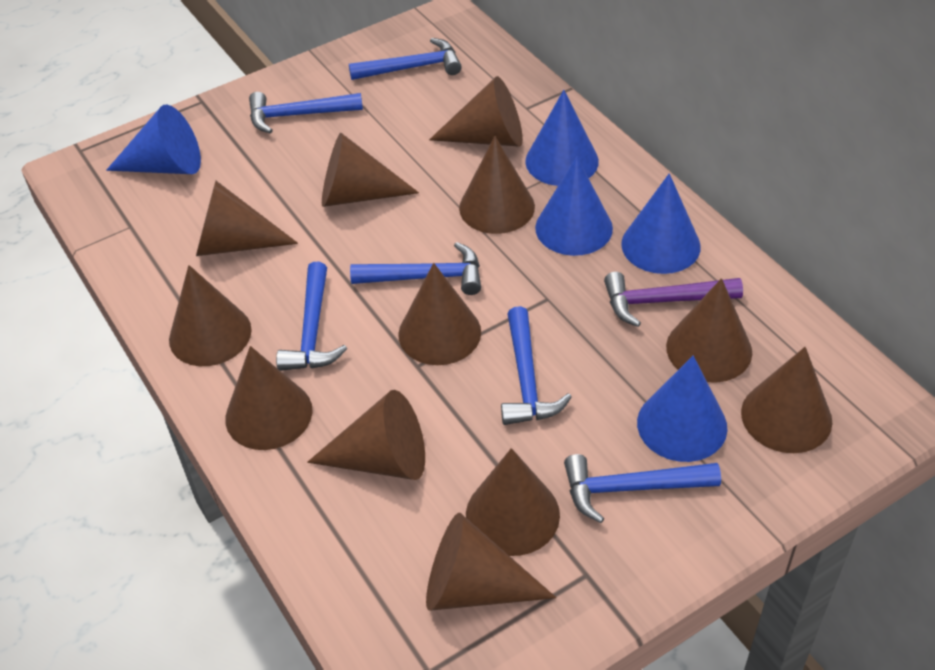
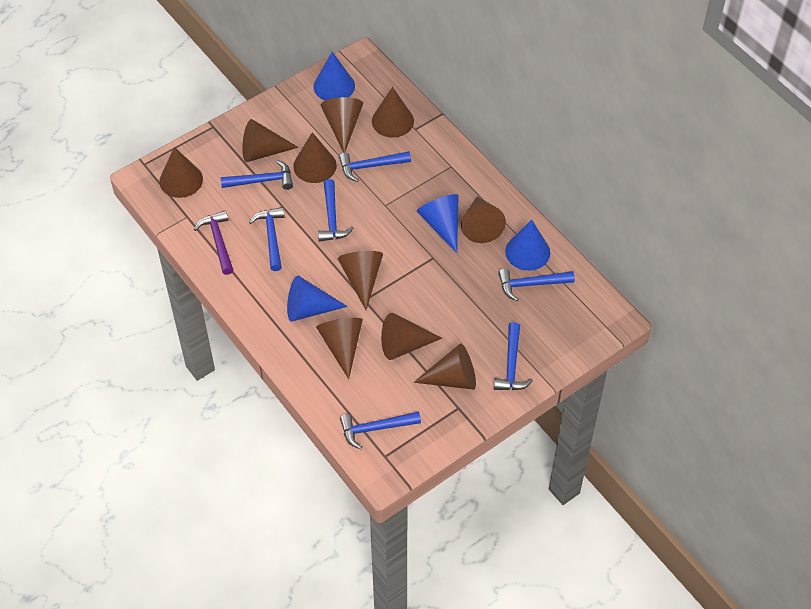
blue cone: [106,105,201,174] [525,90,599,186] [535,156,613,256] [621,174,701,274] [637,356,728,462] = 5 -> [287,276,348,322] [314,52,355,101] [417,194,459,253] [505,220,550,271] = 4
blue hammer: [249,92,363,134] [276,262,347,371] [349,38,462,80] [350,242,481,295] [501,306,572,425] [564,454,721,523] = 6 -> [221,160,293,190] [249,207,285,271] [318,179,354,242] [339,151,411,182] [340,411,421,449] [494,322,533,390] [498,268,575,301] = 7
brown cone: [169,265,251,366] [196,181,298,256] [225,346,313,450] [307,390,425,480] [322,133,419,207] [398,263,481,365] [426,513,556,611] [429,76,523,147] [459,136,535,234] [466,448,560,556] [666,278,752,383] [741,347,832,453] = 12 -> [159,147,203,198] [242,119,299,162] [293,132,337,183] [316,318,363,379] [321,97,363,153] [338,251,383,310] [372,87,414,137] [381,313,442,360] [414,343,476,390] [461,197,506,243] = 10

